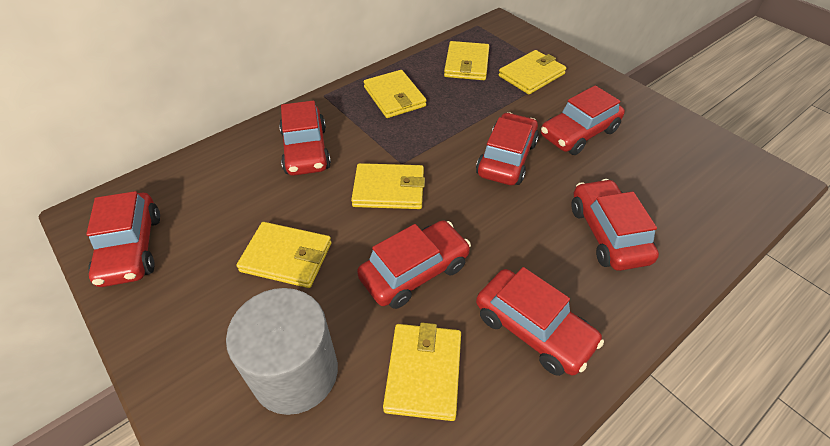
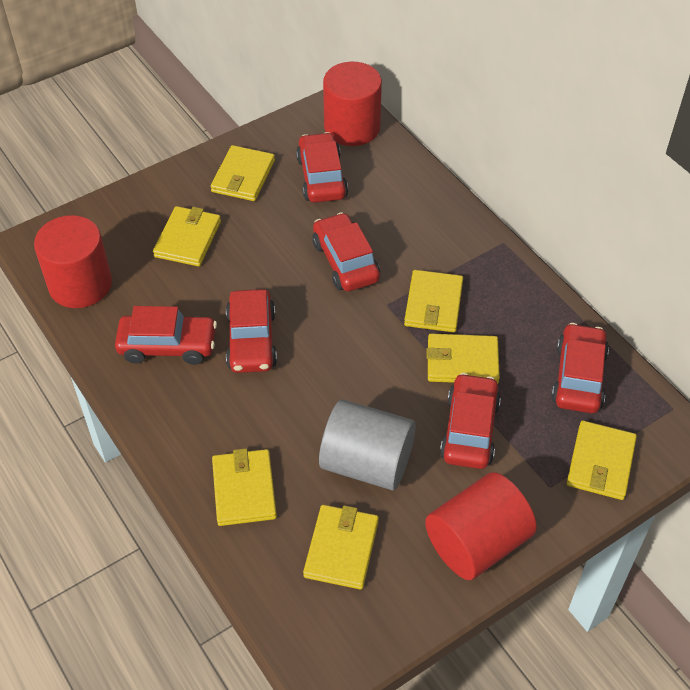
red car: [86,191,160,287] [279,101,331,176] [357,220,471,309] [476,112,539,185] [476,267,604,376] [541,85,625,155] [571,179,659,271] = 7 -> [115,306,217,365] [226,289,277,373] [296,132,348,203] [312,212,380,291] [440,373,501,469] [551,323,609,413] = 6
red cylinder: none = 0 -> [34,215,112,308] [323,62,382,146] [425,472,537,580] = 3
yellow wallet: [236,222,332,288] [351,163,425,209] [364,70,427,118] [383,323,461,421] [444,41,489,80] [499,50,566,94] = 6 -> [153,206,221,266] [211,145,275,201] [212,448,277,526] [303,505,379,589] [404,270,463,332] [427,334,500,384] [567,421,637,500] = 7

